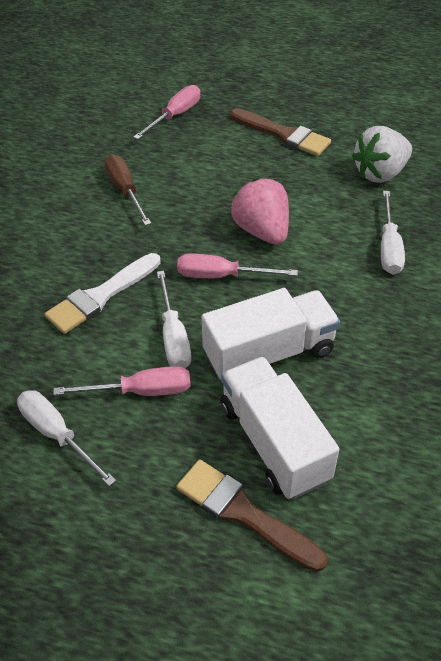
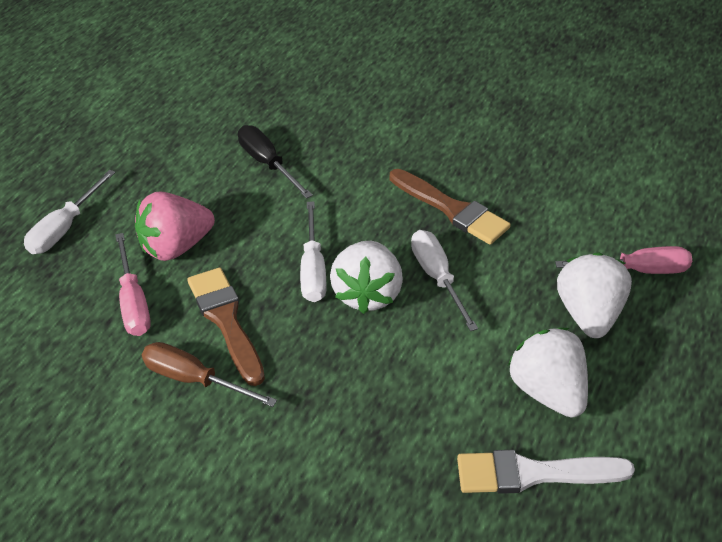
black screwdriver: none = 0 -> [238,125,313,199] = 1
pink screwdriver: [53,366,191,396] [133,85,200,139] [177,253,298,278] = 3 -> [115,233,151,336] [555,246,692,274] = 2
white strawberry: [352,126,412,183] = 1 -> [330,241,403,314] [508,328,588,417] [557,252,632,338] = 3
white truck: [201,288,340,380] [220,356,339,499] = 2 -> none = 0

